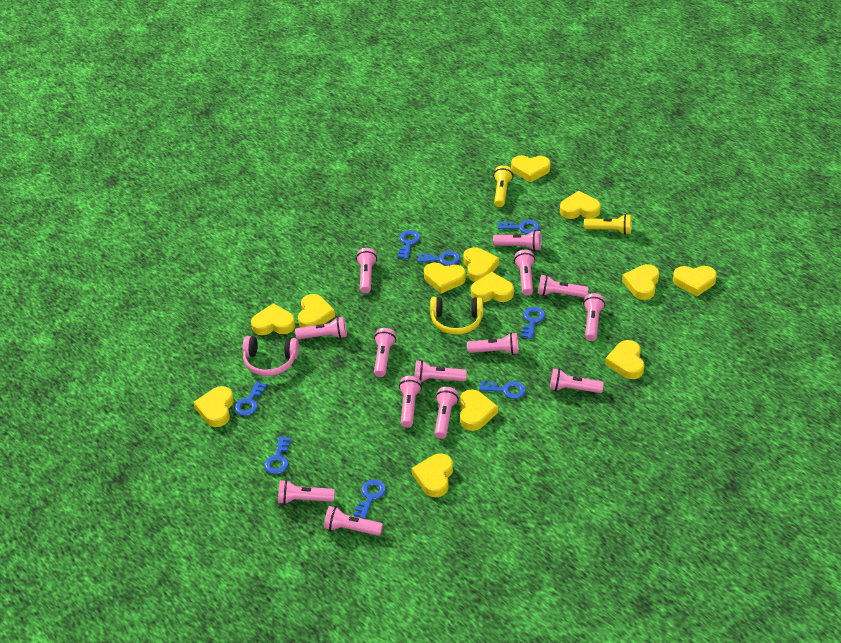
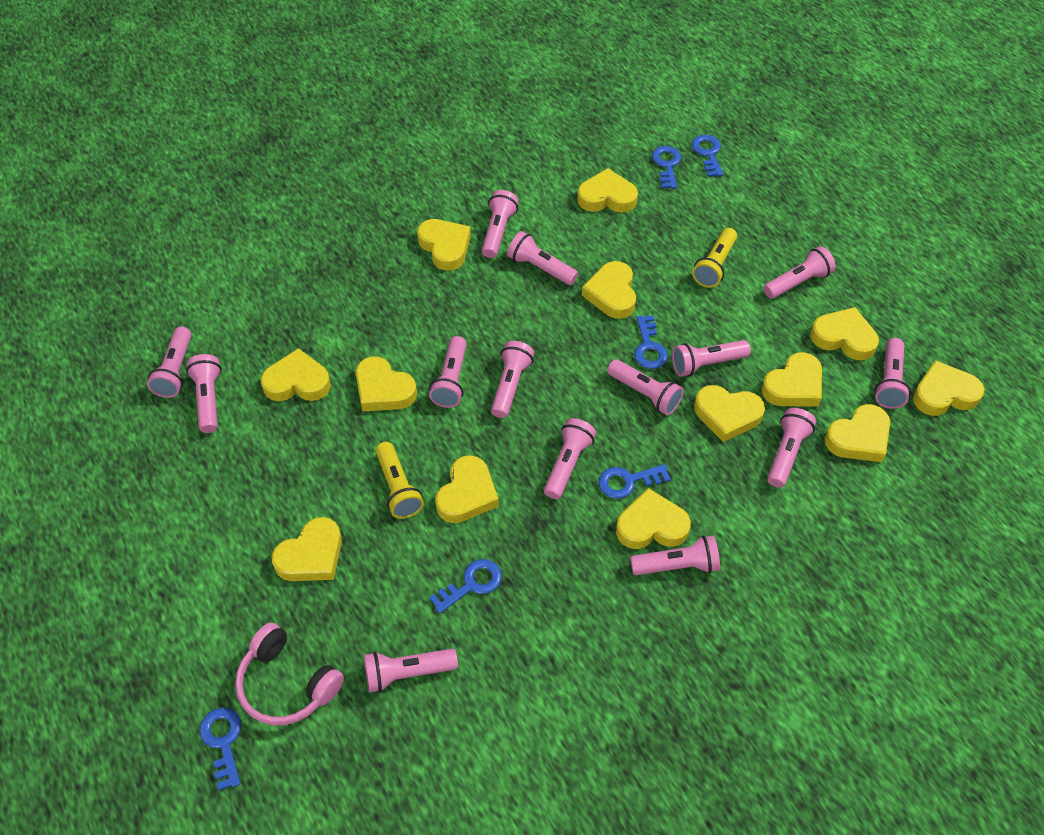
blue key: [234,381,267,416] [264,436,291,474] [353,480,386,519] [398,230,420,259] [418,251,460,266] [479,381,526,399] [498,220,539,234] [521,307,545,339] = 8 -> [199,707,241,791] [429,559,502,613] [598,464,671,499] [634,315,668,369] [652,146,681,189] [692,135,723,177] = 6
yellow headphones: [430,297,483,335] = 1 -> none = 0

